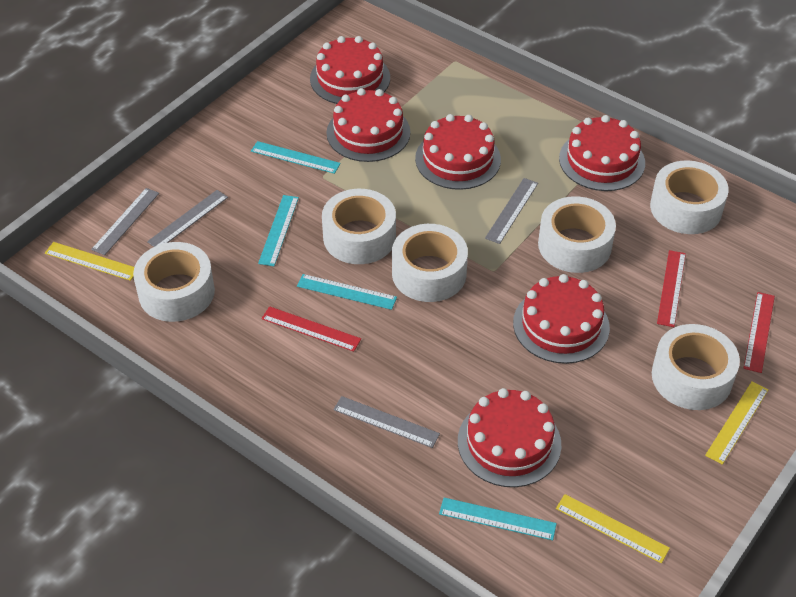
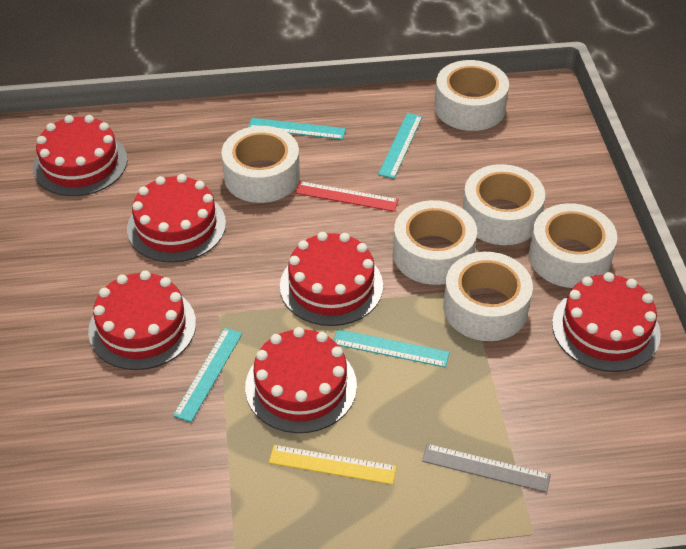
grey ruler: [91,188,159,255] [147,190,228,247] [333,396,440,448] [485,178,538,244] = 4 -> [422,444,551,493] = 1
red ruler: [262,306,361,352] [657,250,686,327] [744,292,775,373] = 3 -> [295,181,399,212] = 1
yellow ruler: [45,242,134,281] [556,494,670,563] [705,381,769,465] = 3 -> [269,445,397,485] = 1

